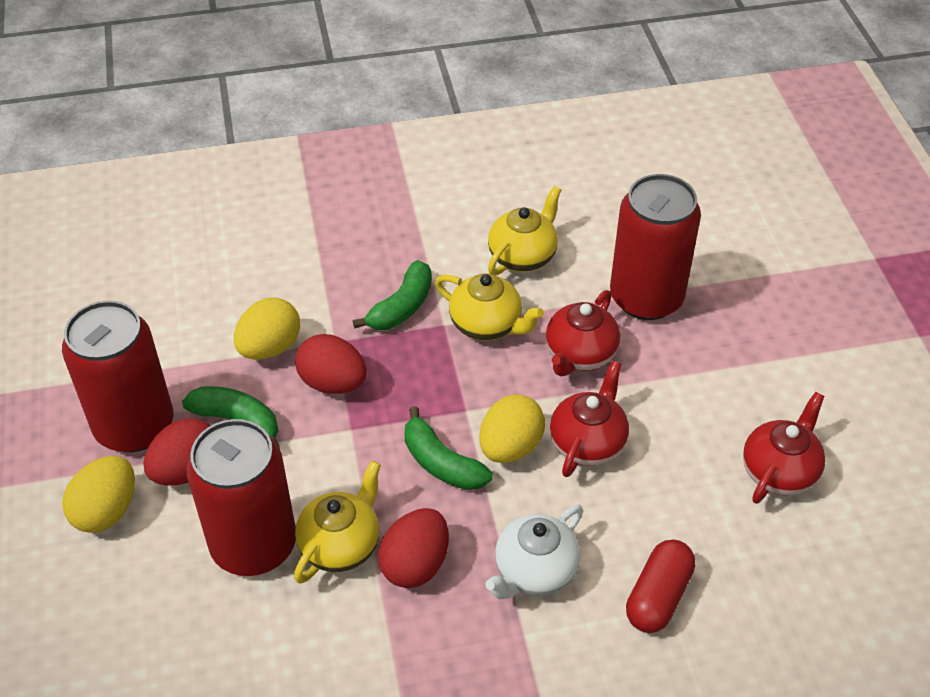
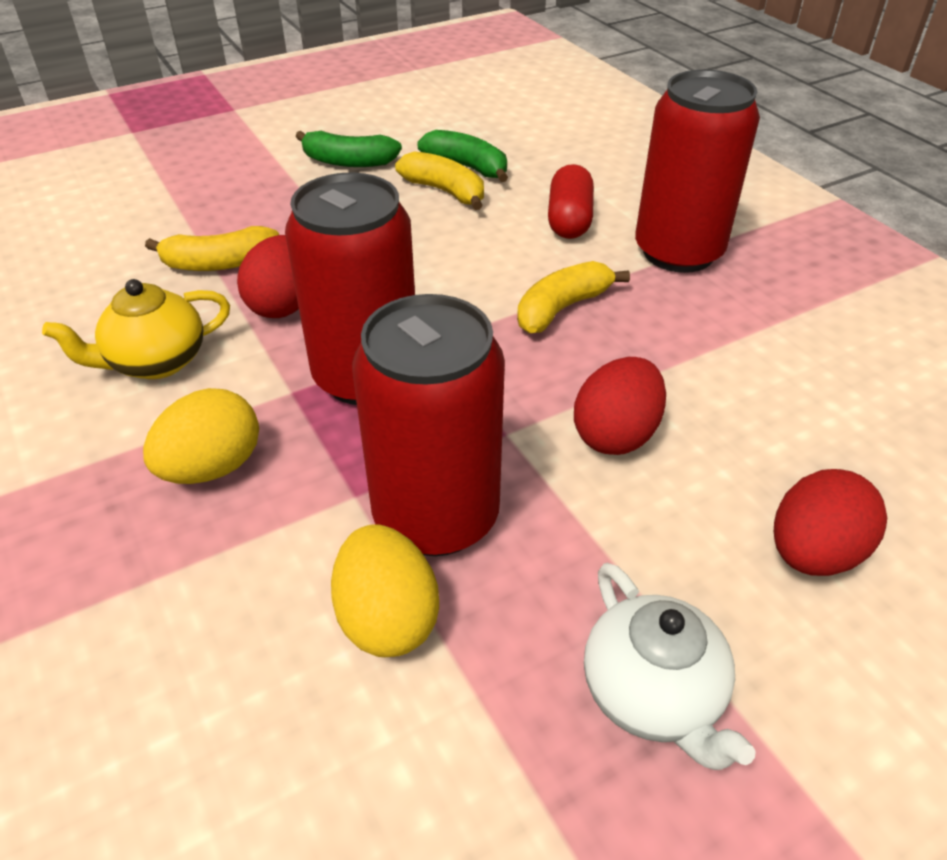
green banana: [182,386,280,448] [353,260,432,330] [404,406,492,490] = 3 -> [295,131,402,167] [417,130,508,182] = 2
red teapot: [546,290,620,376] [550,360,629,477] [743,392,826,504] = 3 -> none = 0
yellow banana: none = 0 -> [145,226,279,271] [395,151,484,210] [517,261,630,333] = 3
yellow egg: [62,456,135,533] [234,298,300,360] [479,394,545,463] = 3 -> [143,388,259,484] [331,524,439,657] = 2
yellow teapot: [294,461,381,584] [435,273,544,341] [488,186,561,276] = 3 -> [42,279,230,379] = 1

